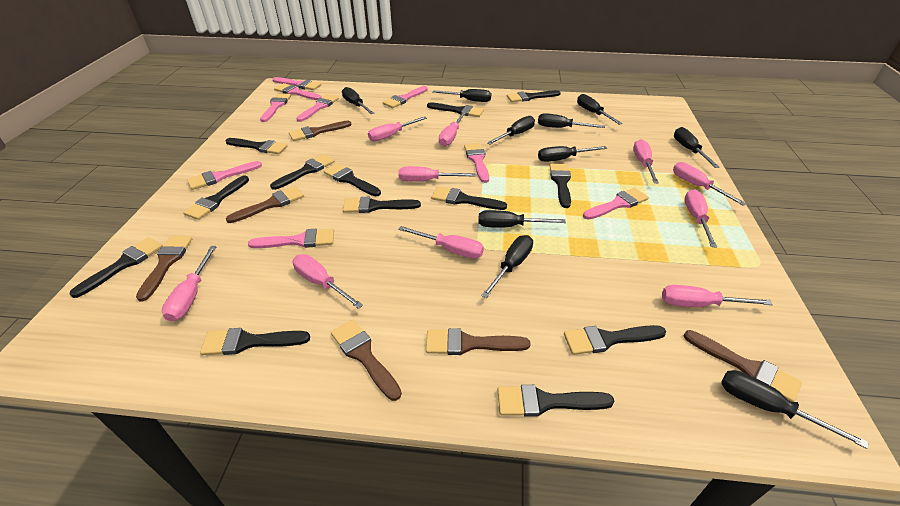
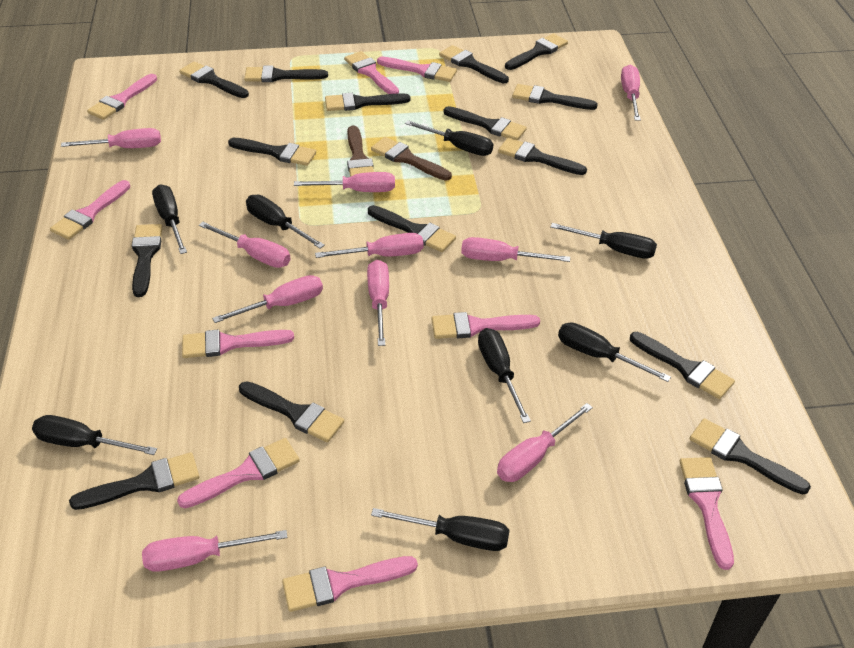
black brush: [69,237,163,298] [183,175,249,220] [200,328,310,355] [226,138,287,154] [270,154,335,190] [323,164,381,197] [343,197,421,213] [427,102,484,117] [431,187,507,210] [497,385,615,417] [507,90,561,102] [549,163,571,208] [564,325,666,355] = 13 -> [69,452,199,510] [132,224,162,297] [179,61,249,98] [228,138,316,166] [239,381,344,442] [244,66,328,82] [325,93,411,111] [368,205,456,252] [439,45,509,83] [444,106,527,141] [498,138,587,175] [505,33,568,70] [512,84,598,110] [630,332,735,399] [690,418,811,495] = 15
black screwdriver: [342,87,374,114] [432,89,491,102] [478,210,566,228] [481,235,533,298] [487,116,535,145] [538,113,605,128] [538,146,607,162] [577,94,623,125] [674,127,719,168] [722,370,868,449] = 10 -> [32,415,157,455] [152,184,187,254] [246,195,325,248] [371,508,510,551] [405,120,493,156] [478,328,531,423] [550,223,657,259] [558,322,671,382] = 8
brown brush: [136,236,192,301] [226,186,304,223] [289,121,351,141] [331,320,402,401] [426,328,531,355] [683,330,802,402] = 6 -> [347,125,374,177] [371,137,452,181] = 2

